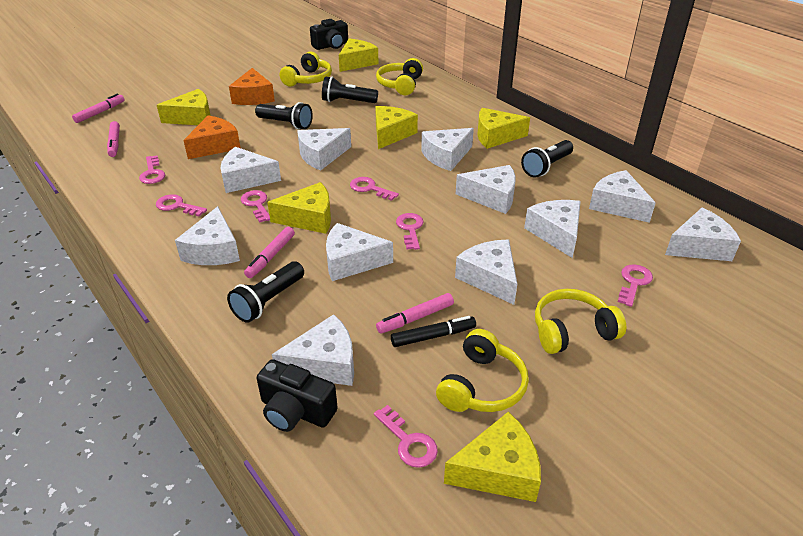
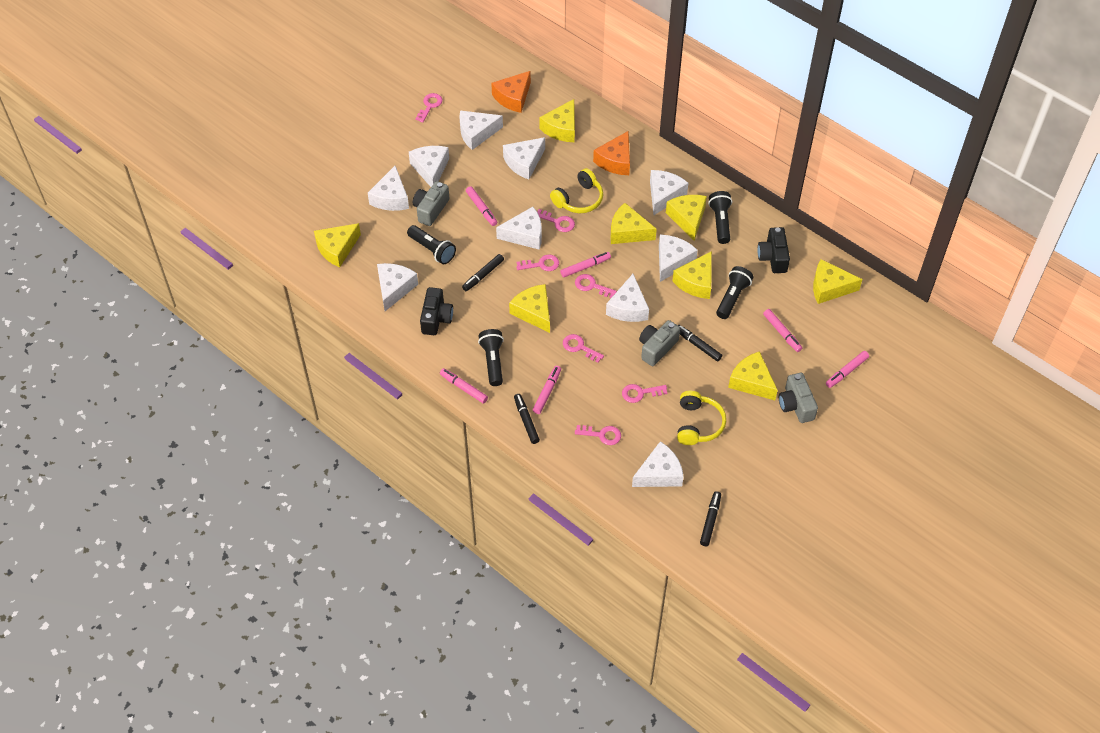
black marker: [391,316,476,347] = 1 -> [462,254,504,291] [514,394,540,444] [678,325,722,362] [700,491,721,546] = 4
grey camera: none = 0 -> [413,181,449,226] [639,320,680,366] [779,373,818,423] = 3
pink marker: [72,94,125,123] [107,121,120,157] [244,227,295,278] [376,293,454,334] = 4 -> [440,368,488,404] [466,186,497,226] [533,366,561,414] [560,252,611,278] [763,309,802,352] [826,351,869,388] = 6
white cheese: [175,206,240,265] [221,147,281,193] [272,314,354,386] [297,128,351,171] [326,223,393,281] [421,128,474,171] [455,240,517,305] [456,165,516,214] [524,200,581,258] [589,170,656,223] [665,207,741,261] = 11 -> [368,166,409,211] [377,263,418,311] [409,146,449,187] [459,110,503,150] [496,207,542,250] [503,137,545,179] [606,274,649,322] [632,441,684,487] [650,170,688,215] [659,235,698,282] = 10
yellow cheese: [157,89,211,125] [267,182,331,234] [339,39,379,72] [375,106,418,149] [444,412,541,502] [477,108,530,149] = 6 -> [314,223,361,267] [509,284,550,333] [539,99,575,142] [610,203,657,244] [666,195,707,241] [672,251,712,299] [728,351,778,400] [813,259,863,304] = 8
yellow headphones: [280,51,332,87] [376,58,423,95] [436,329,529,412] [535,289,626,354] = 4 -> [550,168,603,213] [677,391,726,445] = 2

